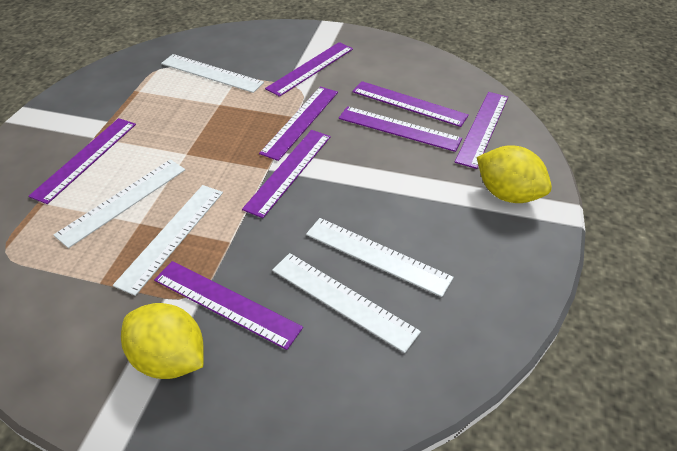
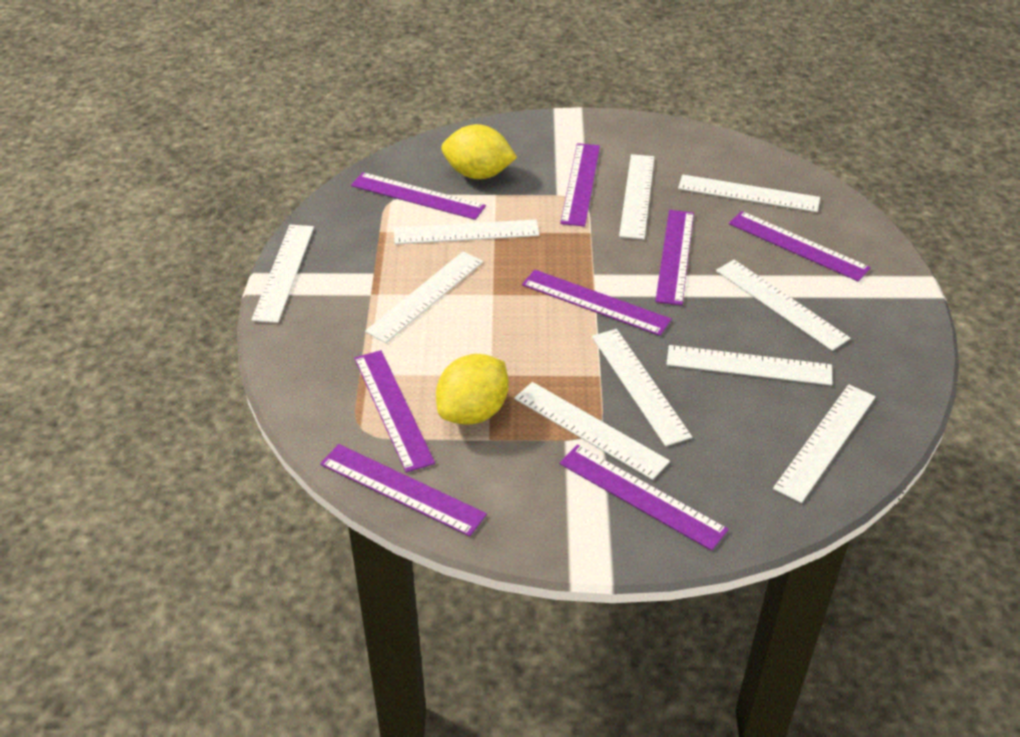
white ruler: [54,159,185,248] [113,185,223,296] [161,54,264,93] [272,253,421,353] [306,218,454,297] = 5 -> [251,225,314,323] [365,251,483,343] [394,219,539,244] [514,382,670,480] [592,329,692,446] [619,154,654,239] [666,345,832,385] [678,175,820,212] [716,260,850,351] [773,384,876,503] = 10

